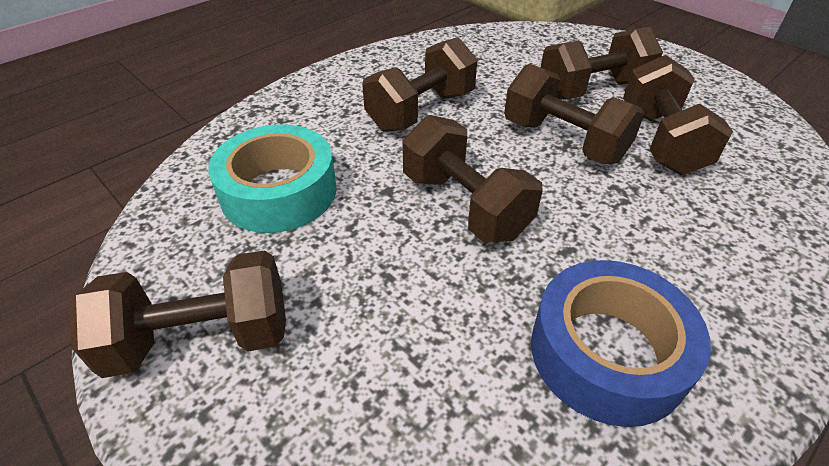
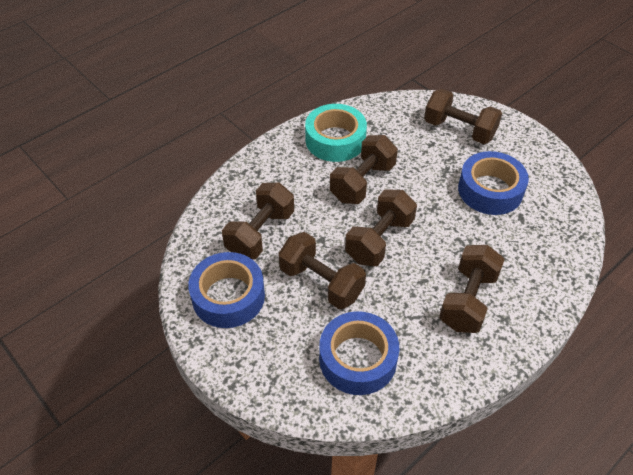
blue tape: [531,260,711,427] = 1 -> [188,252,265,328] [319,311,399,395] [458,151,529,215] = 3

